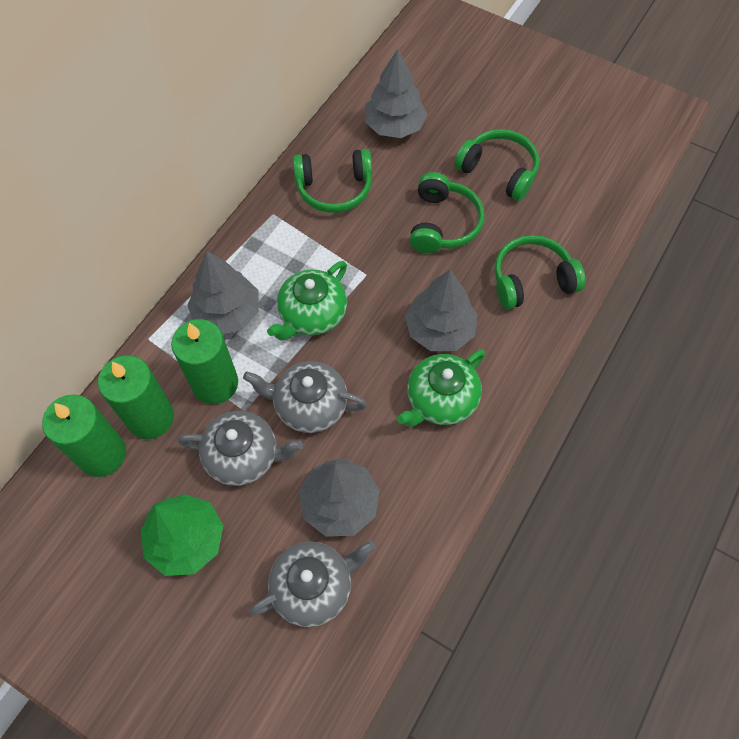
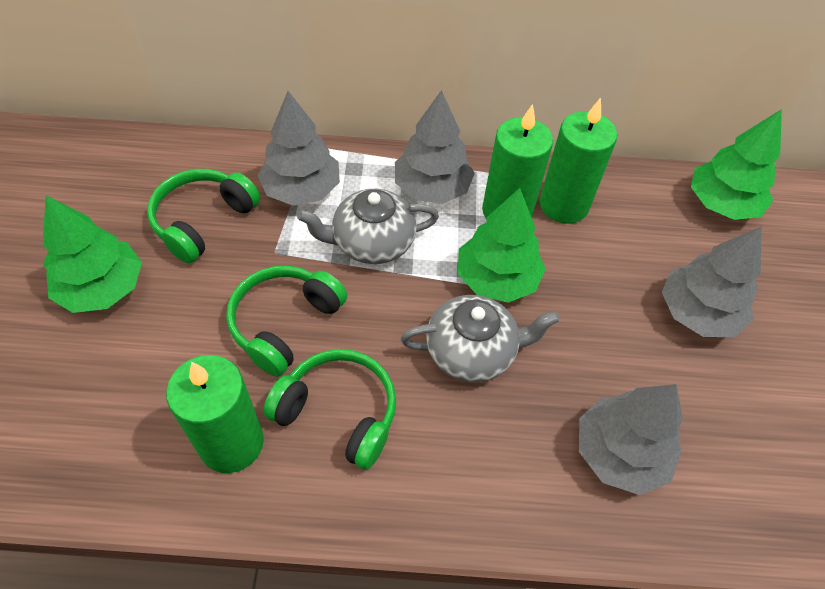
green headphones: [293,149,372,213] [410,172,485,253] [454,129,539,201] [495,235,586,309] = 4 -> [147,169,260,263] [226,266,347,377] [263,349,396,470] = 3
green teapot: [267,261,347,340] [397,349,485,427] = 2 -> none = 0
green tree: [141,494,224,576] = 1 -> [43,195,142,313] [458,188,546,303] [691,109,782,220] = 3
grey teapot: [178,411,303,486] [243,361,367,433] [249,541,375,627] = 3 -> [297,189,439,264] [401,295,560,382] = 2

